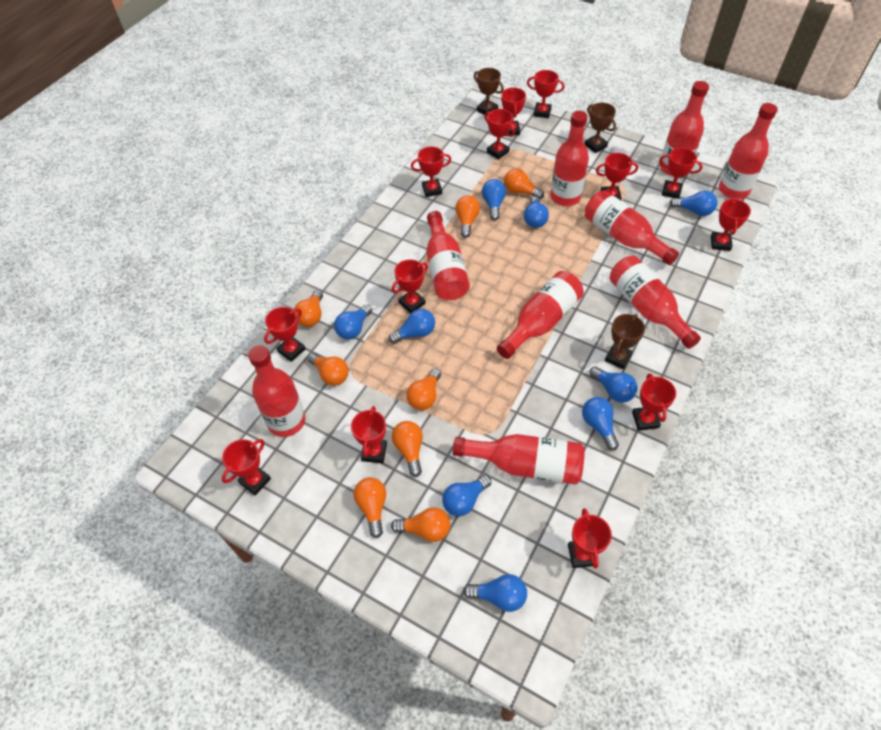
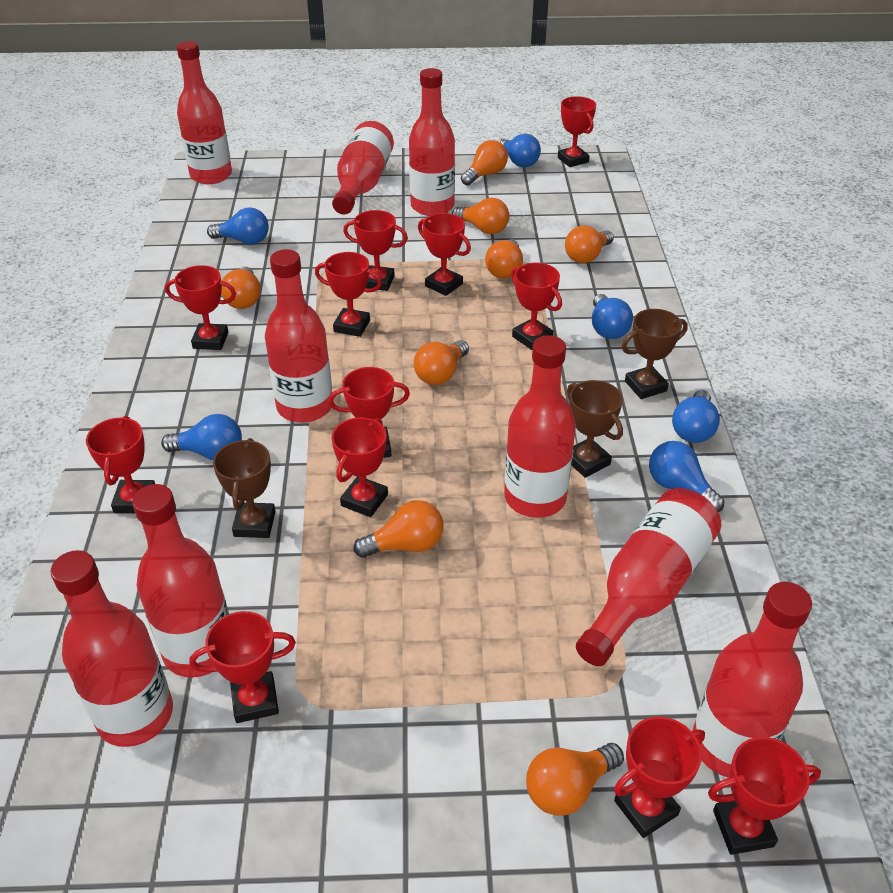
blue light bulb: [334,304,372,339] [388,309,435,344] [442,475,491,516] [463,574,527,612] [482,179,506,221] [524,196,549,228] [582,397,619,450] [590,366,638,403] [669,191,717,216] = 9 -> [161,414,242,460] [207,207,269,245] [498,134,541,167] [592,294,633,339] [649,441,724,512] [672,390,720,443] = 6
red trophy: [222,439,271,495] [264,307,306,362] [351,406,387,463] [392,259,428,313] [411,146,451,197] [484,109,515,159] [501,88,526,136] [527,70,565,118] [568,508,612,568] [596,153,638,200] [632,373,676,431] [659,148,703,198] [711,198,751,251] = 13 -> [86,416,155,513] [165,265,236,350] [189,611,296,723] [315,252,382,337] [328,367,410,458] [332,417,388,517] [343,210,408,291] [418,213,471,296] [511,263,562,350] [558,96,596,167] [614,717,705,838] [708,737,821,855] = 12

